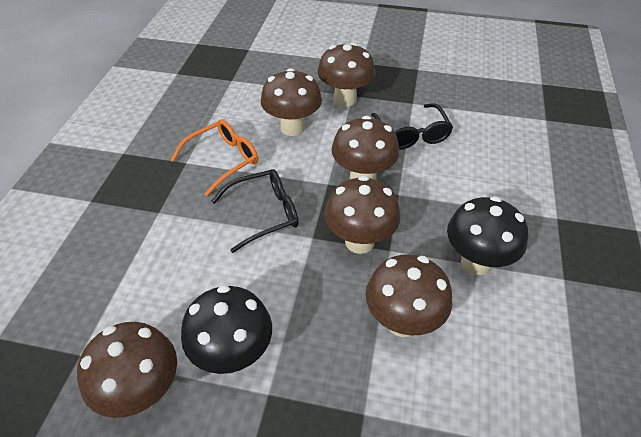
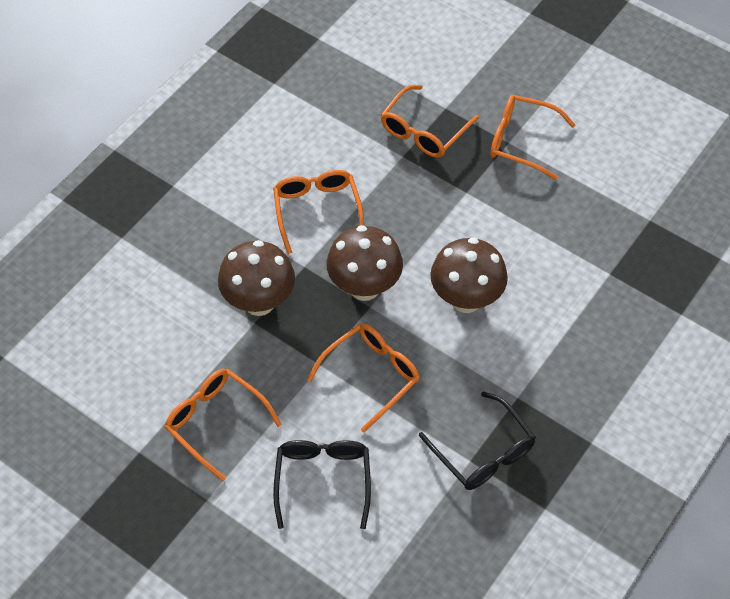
black mushroom: [181,285,272,374] [447,196,528,275] = 2 -> none = 0
brown mushroom: [77,322,177,418] [261,68,322,136] [317,43,375,107] [324,176,401,254] [332,116,399,180] [366,254,452,337] = 6 -> [218,240,295,316] [326,225,403,301] [430,238,508,313] = 3
orange glasses: [171,119,258,196] = 1 -> [165,369,282,481] [273,170,364,254] [307,323,420,433] [381,85,479,158] [490,95,576,180] = 5

